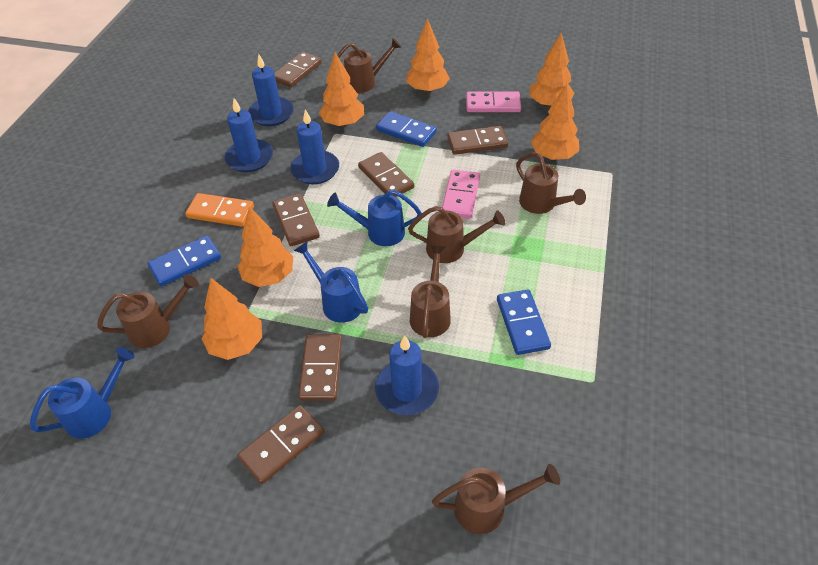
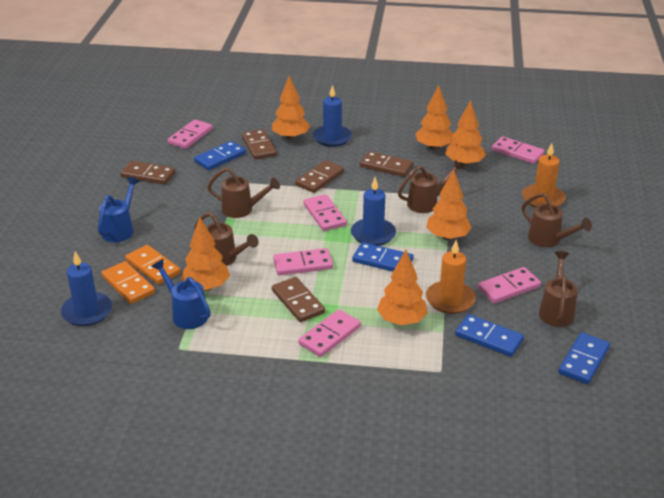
blue candle: [224,98,273,172] [248,54,294,126] [290,109,339,184] [375,335,439,415] = 4 -> [61,251,112,326] [313,85,352,147] [351,177,396,246] = 3
blue domino: [148,235,221,287] [376,111,437,147] [497,289,551,355] = 3 -> [194,141,246,170] [352,242,414,272] [455,314,524,357] [558,332,610,384] = 4
blue watering can: [30,347,135,439] [294,241,368,323] [327,190,422,246] = 3 -> [98,177,139,242] [151,259,211,329] = 2
brown domino: [237,405,324,484] [272,193,320,246] [274,51,322,88] [298,334,342,401] [358,152,414,197] [447,126,508,155] = 6 -> [120,161,175,185] [242,129,277,160] [272,277,325,322] [295,160,344,193] [360,151,413,177] = 5
brown watering can: [97,274,199,348] [337,38,401,93] [408,206,505,263] [410,245,451,338] [432,464,560,534] [516,152,586,214] = 6 -> [194,212,259,266] [207,168,280,218] [398,160,464,213] [522,193,592,247] [539,251,578,327] = 5
orange candle: none = 0 -> [426,240,476,314] [522,143,566,207] = 2
orange domino: [185,193,254,227] = 1 -> [102,261,155,304] [125,245,181,285] = 2
pink domino: [442,170,480,219] [466,91,521,112] = 2 -> [168,119,213,149] [273,248,333,275] [298,309,361,357] [304,194,347,231] [478,267,541,303] [492,136,545,164] = 6

